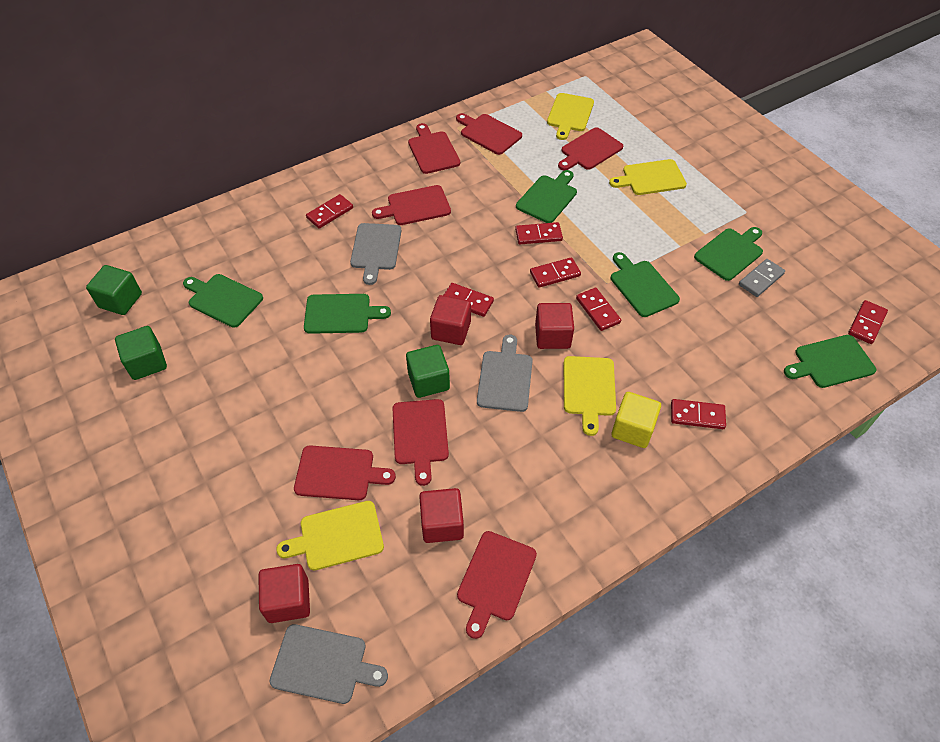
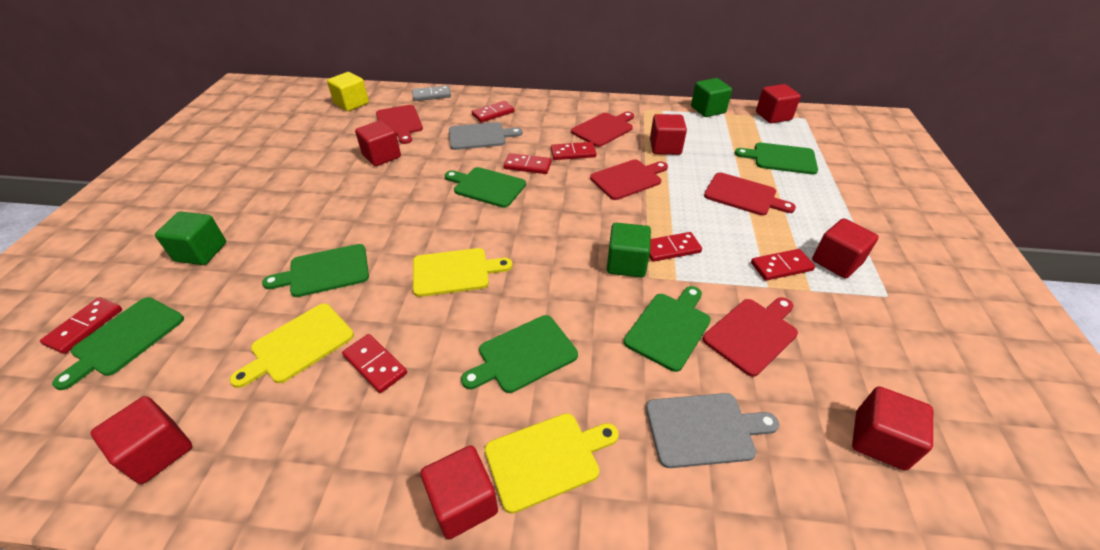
grey cutting board: [269,624,388,704] [350,223,401,285] [477,335,533,412] = 3 -> [449,122,523,150] [646,393,779,468] = 2
red cube: [258,564,310,623] [419,488,464,543] [430,295,471,345] [535,303,574,349] = 4 -> [91,396,192,484] [355,120,401,166] [421,445,498,539] [650,114,687,155] [756,84,801,124] [812,218,879,279] [852,386,933,471] = 7
red cutting board: [294,445,396,500] [372,185,451,225] [392,399,449,486] [408,123,460,174] [456,113,522,155] [457,531,537,639] [558,127,623,170] = 7 -> [376,105,423,144] [571,112,634,147] [590,159,668,200] [703,297,798,377] [704,172,796,216] = 5
yellow cutting board: [276,501,384,571] [547,93,594,140] [564,356,616,436] [609,159,687,195] = 4 -> [230,303,354,388] [413,248,513,297] [485,413,619,514] = 3

